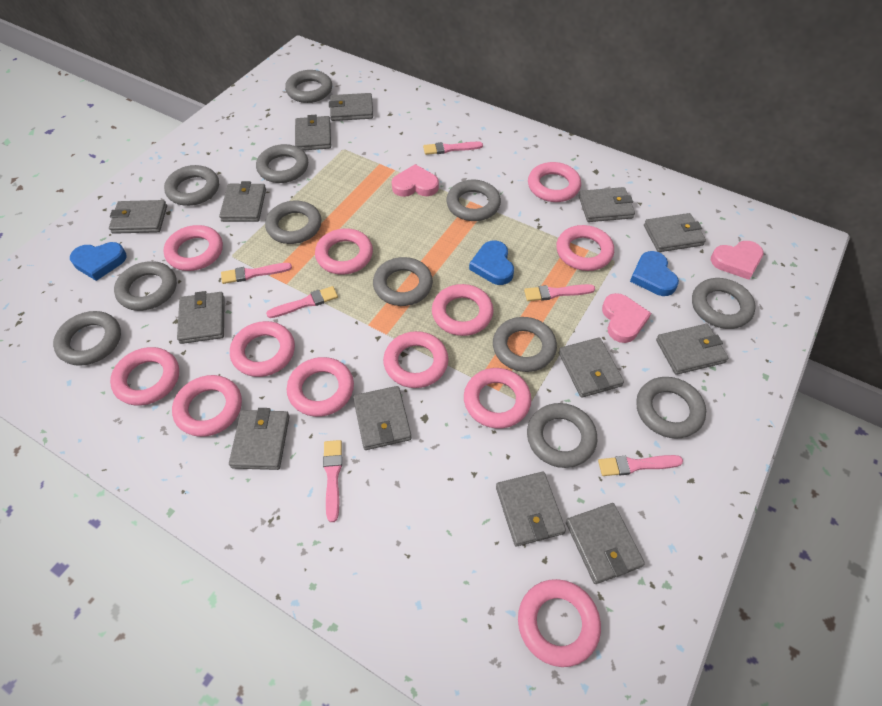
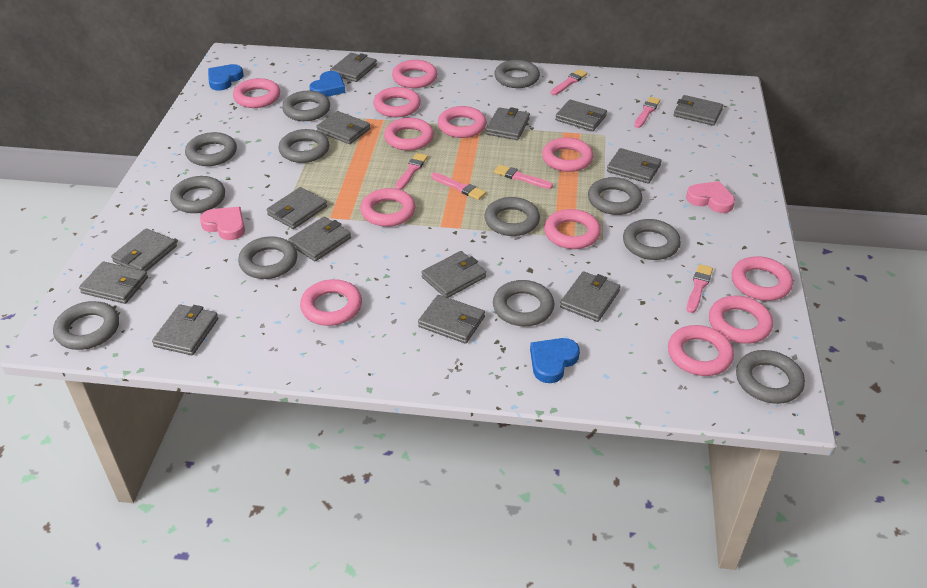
grey wallet: [109,200,167,234] [177,291,225,344] [219,181,266,222] [229,408,290,470] [295,115,331,151] [329,93,373,121] [353,386,412,450] [496,472,566,546] [559,337,624,398] [566,503,645,584] [579,187,635,222] [644,213,706,252] [656,324,728,375] = 13 -> [79,261,148,304] [111,228,177,272] [152,304,218,355] [267,187,327,229] [288,216,351,261] [316,111,370,144] [330,53,377,82] [418,295,485,344] [421,251,486,298] [486,107,530,140] [555,100,607,131] [560,271,620,322] [607,148,662,184] [674,95,723,126] = 14
pink heart: [392,164,439,197] [602,293,651,343] [711,241,764,280] = 3 -> [200,207,245,240] [686,181,735,213] = 2

